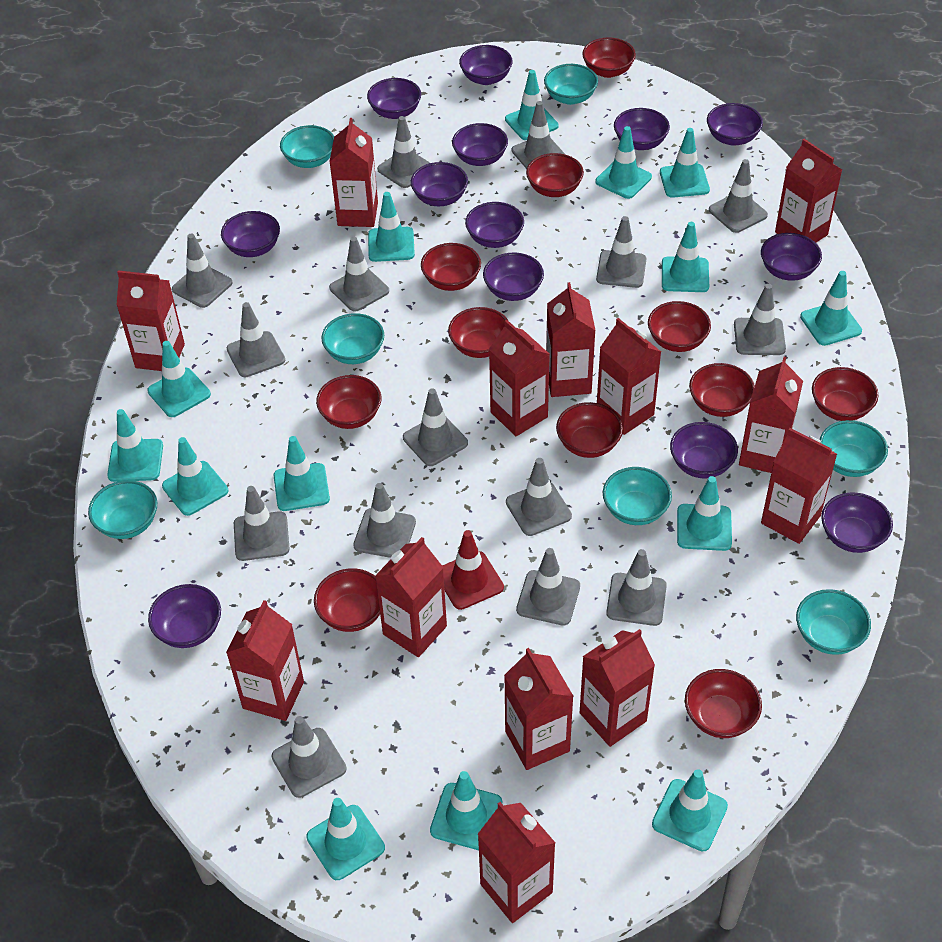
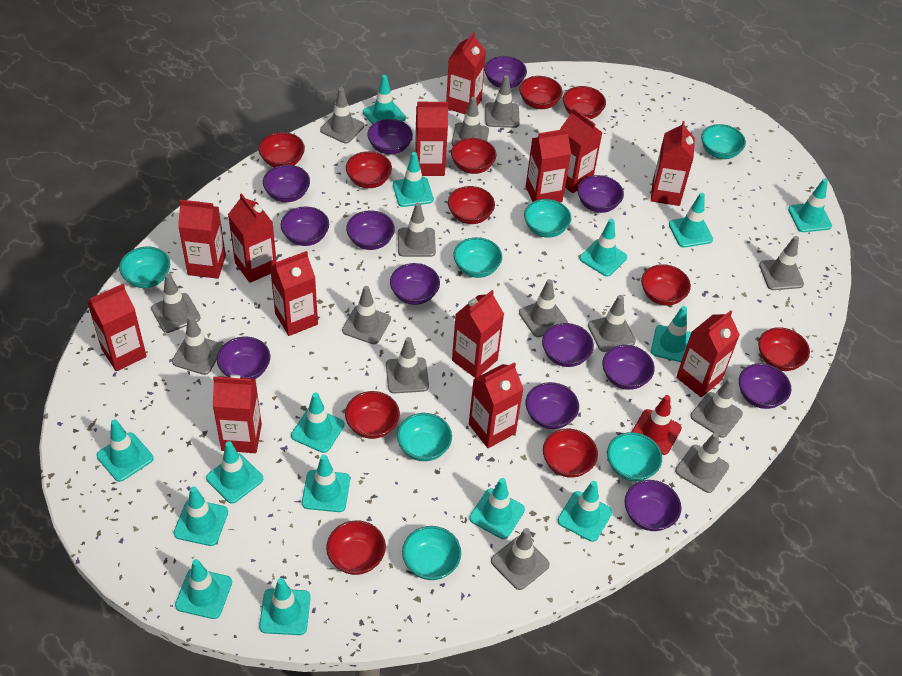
grey traffic cone: [172,234,233,308] [227,302,285,377] [234,486,290,561] [272,716,347,798] [329,237,389,312] [353,483,416,558] [377,116,430,188] [403,388,468,466] [506,458,572,536] [512,101,566,169] [516,548,580,625] [596,216,646,288] [606,549,667,626] [709,159,768,233] [734,284,786,355] = 15 -> [151,273,201,333] [172,316,223,375] [320,88,364,144] [342,286,391,344] [386,337,429,393] [398,203,436,257] [452,97,489,146] [485,75,520,128] [491,528,550,590] [519,279,568,338] [588,295,636,352] [675,432,729,493] [690,378,743,438] [759,236,804,290] = 14
turquoise traffic cone: [107,409,163,482] [147,341,211,417] [162,437,228,516] [273,436,330,511] [306,798,385,880] [368,192,415,262] [430,771,502,850] [505,70,559,140] [595,126,652,199] [652,769,728,851] [660,128,710,198] [662,222,709,292] [677,476,732,551] [800,271,862,346] = 14 -> [97,419,153,482] [174,486,228,546] [175,559,232,619] [206,441,263,504] [259,578,311,635] [291,392,345,453] [302,455,350,512] [363,75,406,124] [393,152,433,207] [469,478,525,539] [557,481,612,542] [580,219,627,277] [651,306,691,362] [669,193,713,248] [788,179,832,232] = 15

